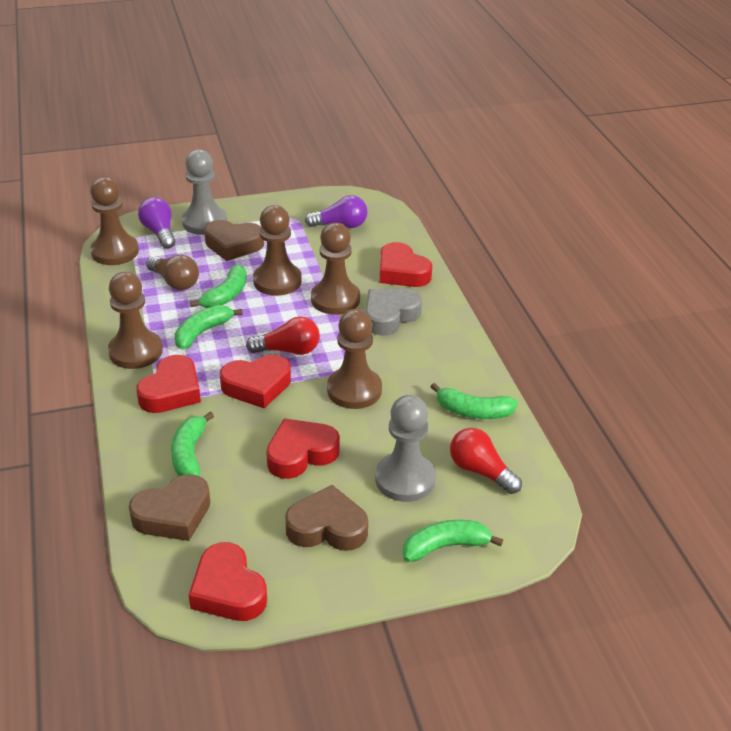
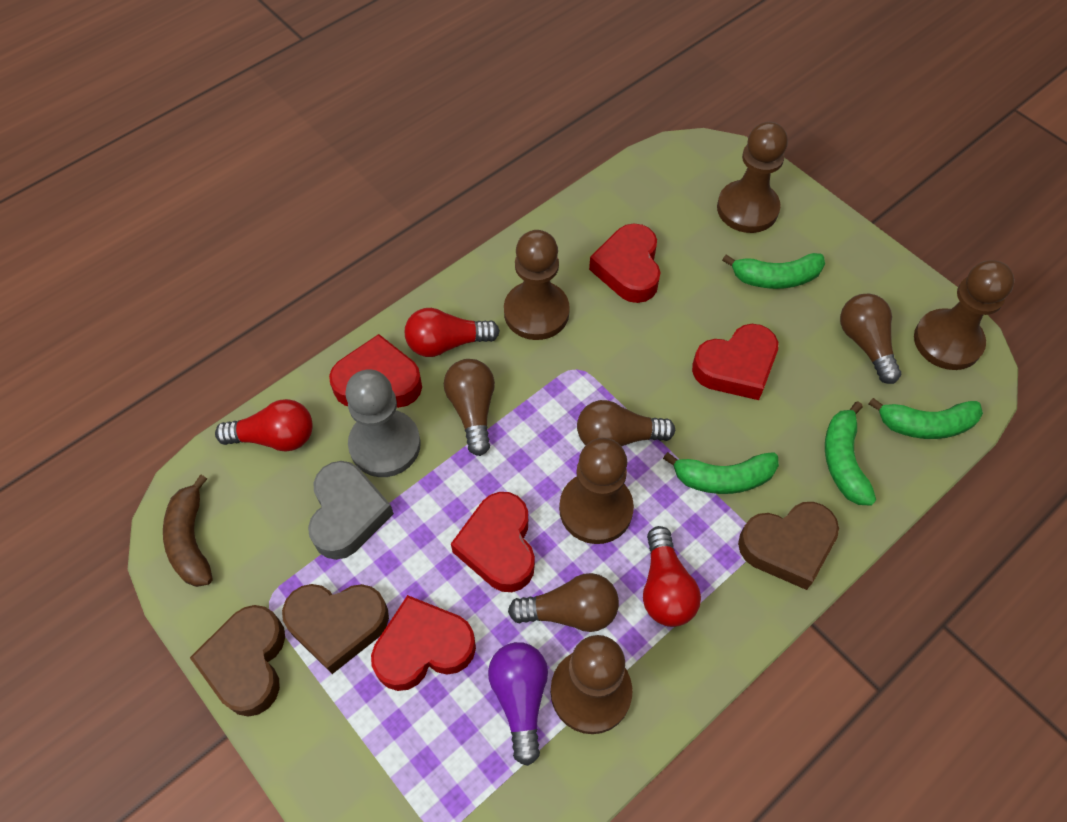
brown banana: none = 0 -> [163,474,213,587] = 1
brown light bulb: [146,255,199,290] = 1 -> [444,359,495,456] [508,573,619,632] [577,400,675,446] [840,294,901,384] = 4
green banana: [171,411,214,477] [174,305,243,349] [190,265,246,308] [402,520,503,562] [430,383,518,419] = 5 -> [663,452,779,494] [722,253,825,289] [825,402,876,506] [868,398,983,439] = 4
grey pawn: [182,149,227,235] [375,395,436,502] = 2 -> [345,369,421,477] = 1
purple light bulb: [138,197,175,249] [305,195,368,228] = 2 -> [488,642,548,766] = 1
red light bulb: [246,316,320,355] [450,428,522,494] = 2 -> [215,399,313,452] [405,308,500,357] [643,526,701,627] = 3

